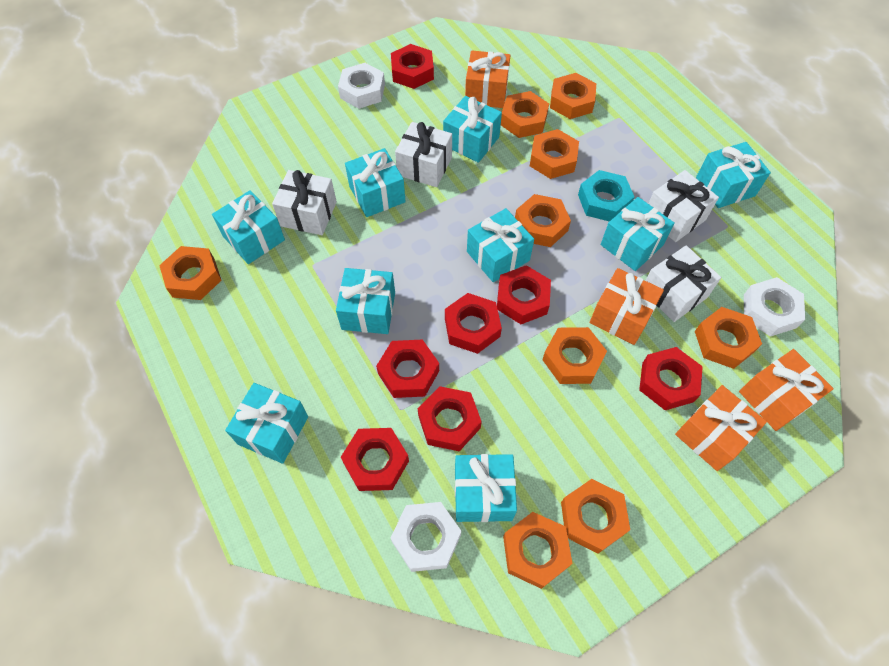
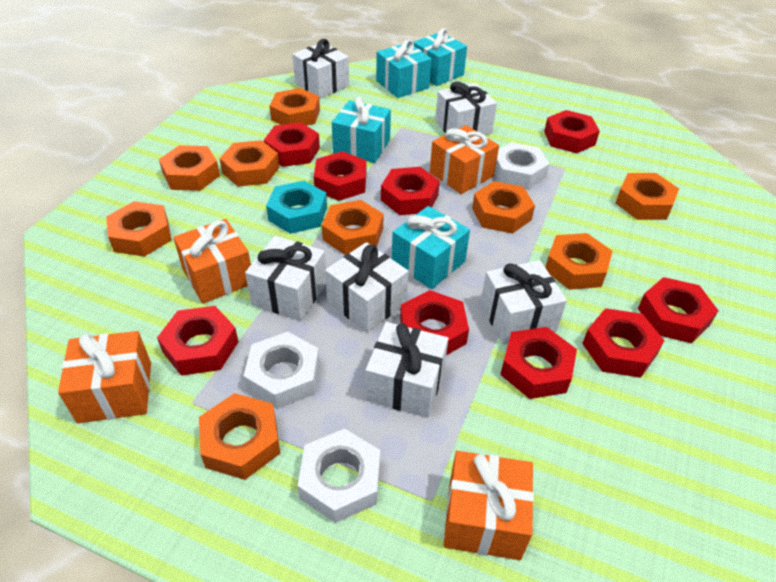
red nut: [341,428,409,491] [376,339,439,398] [391,44,434,89] [418,386,482,451] [445,293,502,354] [497,265,551,324] [639,347,703,410] = 7 -> [157,306,239,376] [264,122,320,167] [314,151,366,201] [381,167,440,215] [400,290,469,355] [500,327,577,399] [544,110,600,153] [582,308,665,378] [638,277,718,343] = 9
turquoise gift: [212,190,285,264] [225,383,308,464] [336,268,395,334] [345,148,406,217] [443,96,502,163] [455,454,517,522] [467,208,534,282] [601,197,675,271] [696,142,771,208] = 9 -> [332,97,391,163] [376,39,431,98] [392,206,470,289] [414,28,467,86] = 4
white gift: [272,170,337,235] [395,122,452,187] [646,245,722,322] [648,170,719,242] = 4 -> [245,236,326,321] [292,39,349,99] [325,242,408,333] [366,322,448,418] [435,82,497,135] [480,260,567,345] = 6

